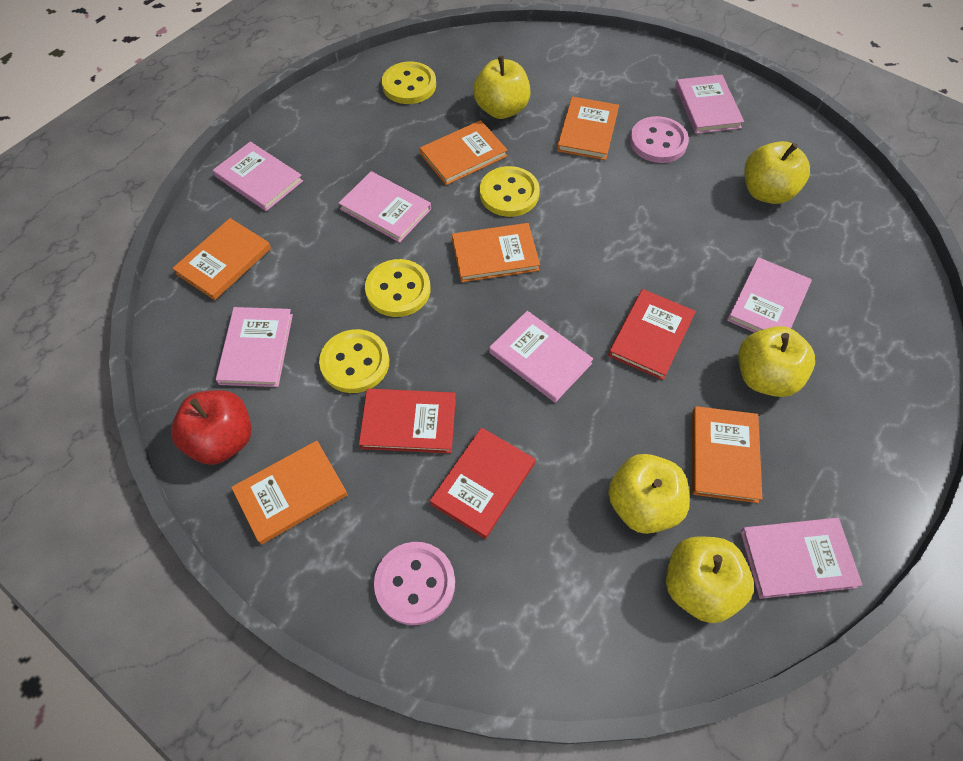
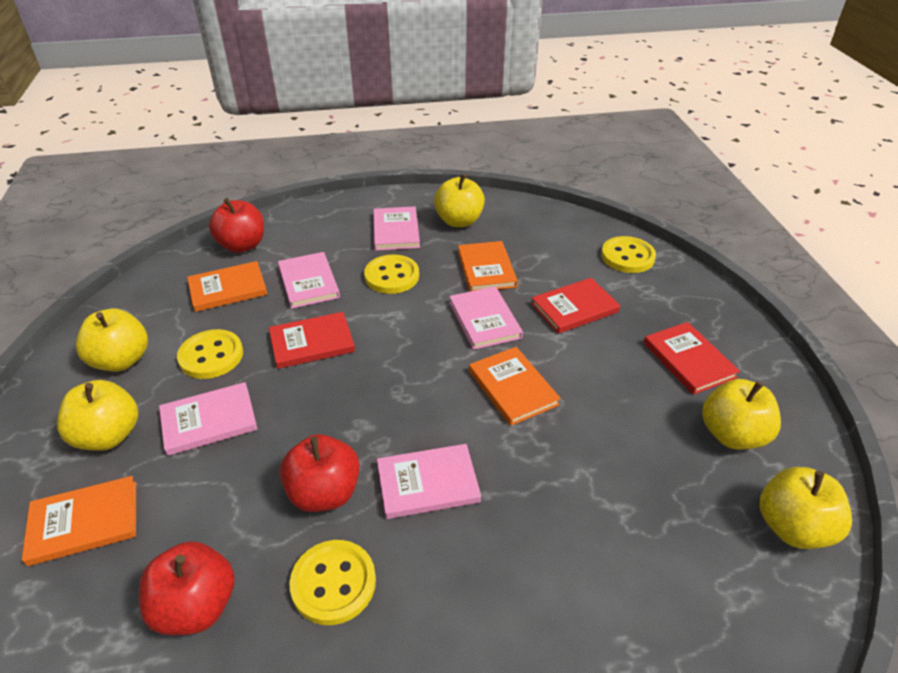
orange book: [172,218,271,300] [231,441,348,544] [420,120,508,185] [452,223,540,282] [557,97,619,160] [692,406,762,503] = 6 -> [22,476,136,566] [187,261,267,312] [458,241,518,291] [469,347,561,426] = 4
pink book: [213,142,303,211] [216,307,293,387] [338,171,431,243] [489,311,593,402] [675,75,744,134] [727,257,812,333] [740,518,862,599] = 7 -> [159,382,257,456] [278,252,340,309] [373,206,420,251] [377,444,481,519] [449,286,523,350] = 5
pink button: [374,542,455,625] [630,116,689,163] = 2 -> none = 0
red apple: [171,390,252,465] = 1 -> [139,541,235,635] [209,198,264,253] [280,434,360,512] = 3

